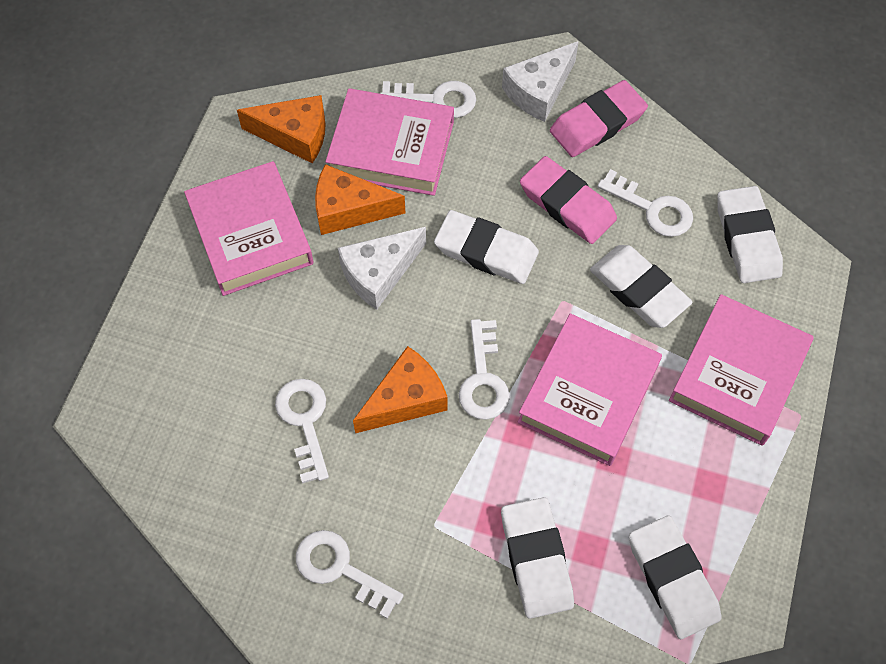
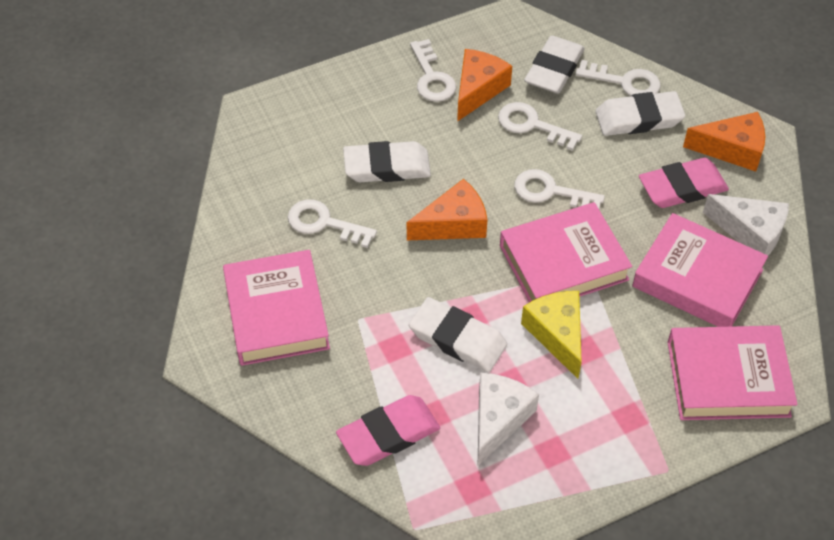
white eraser: [434,210,539,284] [501,497,574,619] [590,245,692,328] [629,515,722,639] [717,186,783,283] = 5 -> [343,141,431,182] [409,297,507,372] [524,36,585,94] [595,91,685,136] = 4
yellow cheese: none = 0 -> [521,291,582,379] = 1

